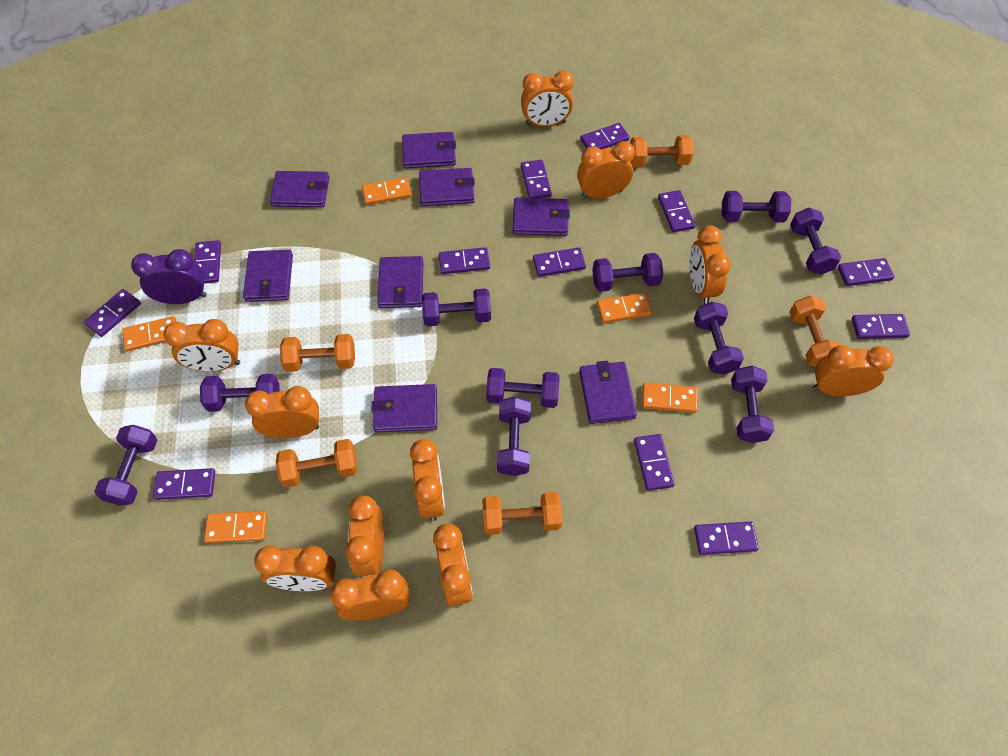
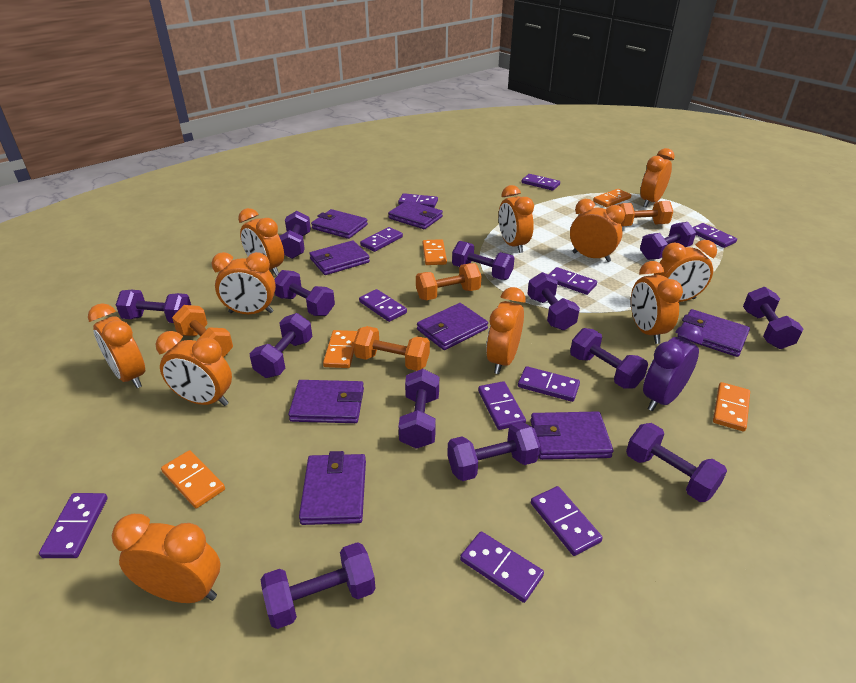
orange dumbbell: [276,439,357,488] [280,334,355,372] [482,492,562,535] [630,135,693,167] [789,295,841,367] = 5 -> [172,305,233,358] [353,326,430,371] [416,263,481,300] [618,201,673,226] = 4
purple domino: [84,289,141,337] [153,468,215,500] [194,240,221,284] [439,247,490,274] [521,160,552,198] [533,248,586,277] [580,123,630,149] [634,434,675,491] [658,190,695,232] [694,522,759,555] [838,258,894,286] [852,314,910,339] = 12 -> [39,493,107,558] [359,289,407,322] [360,227,403,252] [398,193,438,208] [460,531,544,603] [478,381,526,430] [518,366,580,402] [522,174,560,191] [531,486,603,556] [548,267,597,295] [693,223,737,248] = 11
purple dumbbell: [94,425,157,506] [200,374,280,412] [422,288,491,326] [486,368,560,408] [497,396,531,476] [592,253,663,292] [694,302,744,375] [722,191,791,222] [731,366,774,443] [790,208,841,275] = 10 -> [116,290,191,323] [250,313,313,378] [261,542,376,629] [274,270,335,316] [279,211,311,259] [399,369,439,449] [447,422,540,481] [452,241,514,280] [527,272,580,330] [570,328,648,389] [626,423,727,502] [640,222,696,260] [743,287,803,349] = 13

